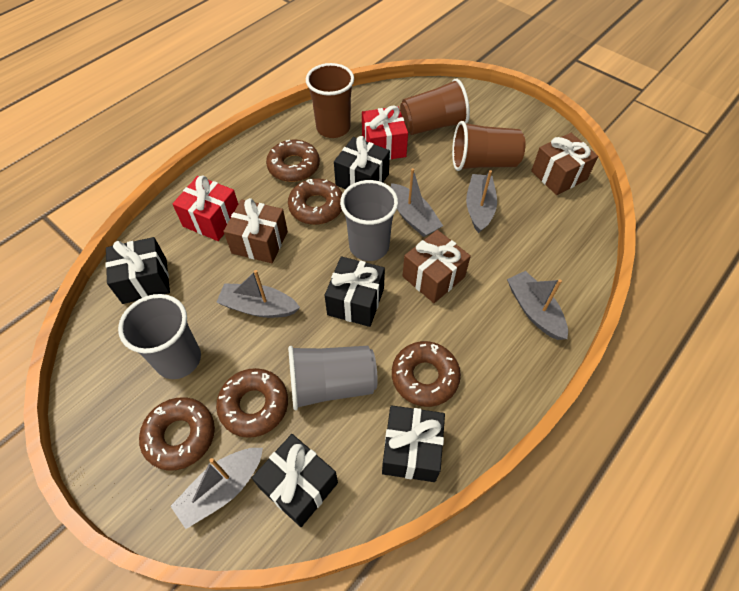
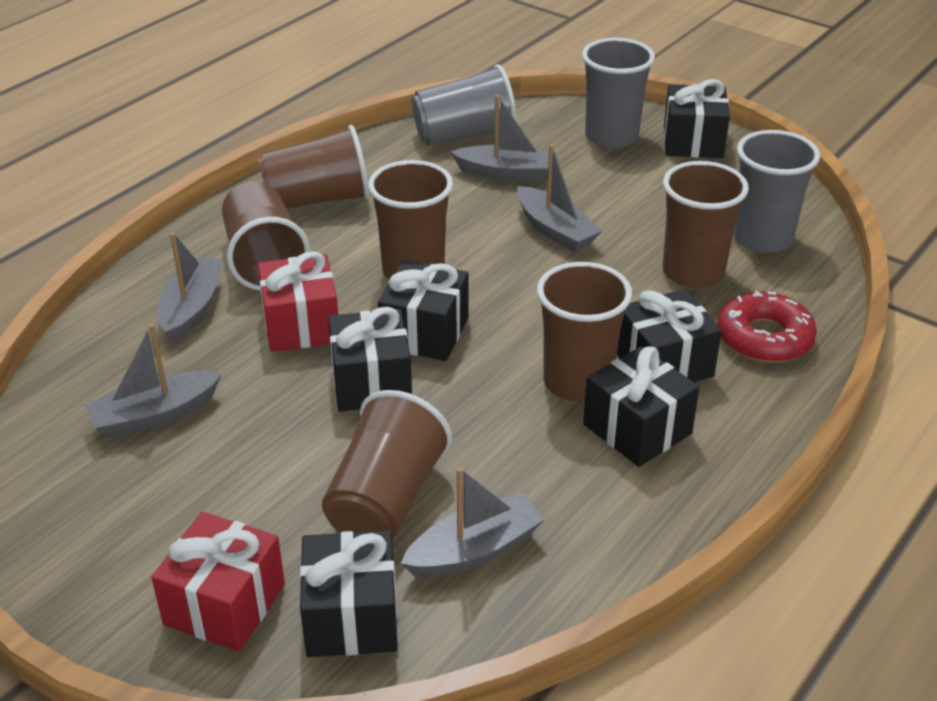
black gift: [105,237,170,304] [252,434,338,527] [325,256,385,327] [334,136,390,189] [382,405,445,482] = 5 -> [300,530,398,657] [328,307,412,411] [378,260,469,361] [583,346,699,467] [617,289,722,382] [664,79,730,158] = 6
brown cup: [306,63,354,138] [400,79,470,135] [452,121,526,171] = 3 -> [222,181,310,291] [258,125,370,209] [322,390,452,539] [368,160,453,280] [537,262,632,402] [663,161,749,288] = 6
brown donut: [139,397,215,471] [216,368,288,438] [266,140,320,182] [288,179,343,225] [392,341,461,407] = 5 -> none = 0
brown gift: [223,198,288,263] [403,230,471,303] [531,133,598,195] = 3 -> none = 0
red donut: none = 0 -> [717,291,817,363] = 1

